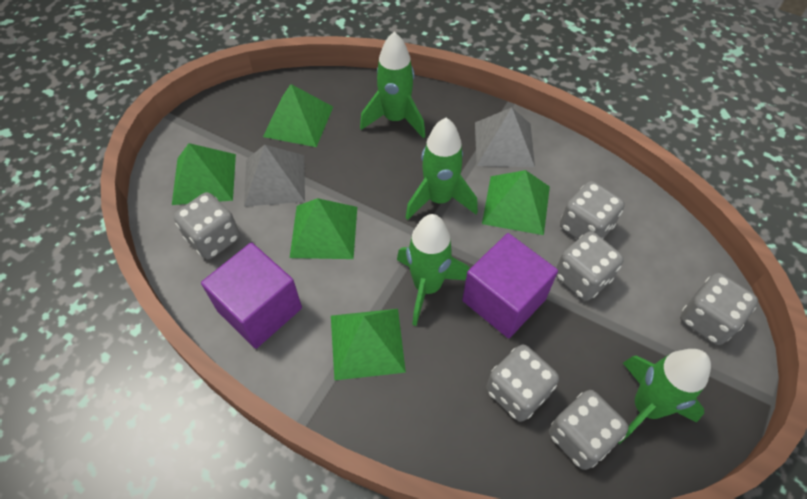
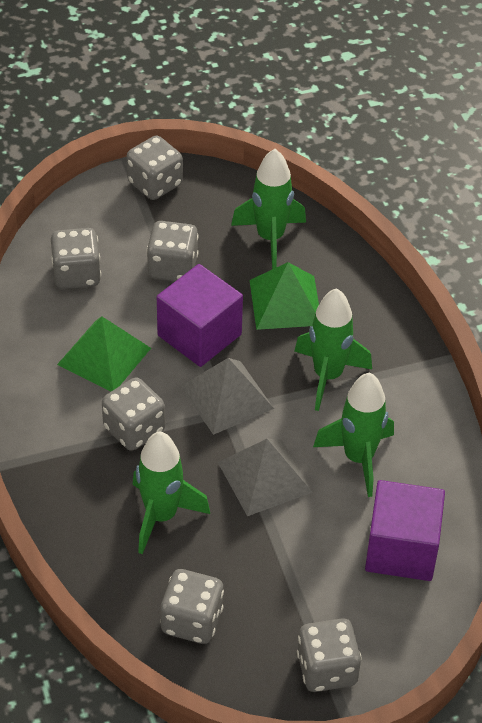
green pyramid: [172,143,236,205] [263,84,333,147] [290,198,357,259] [331,309,406,380] [482,170,550,235] = 5 -> [57,317,151,391] [250,262,319,330] = 2

